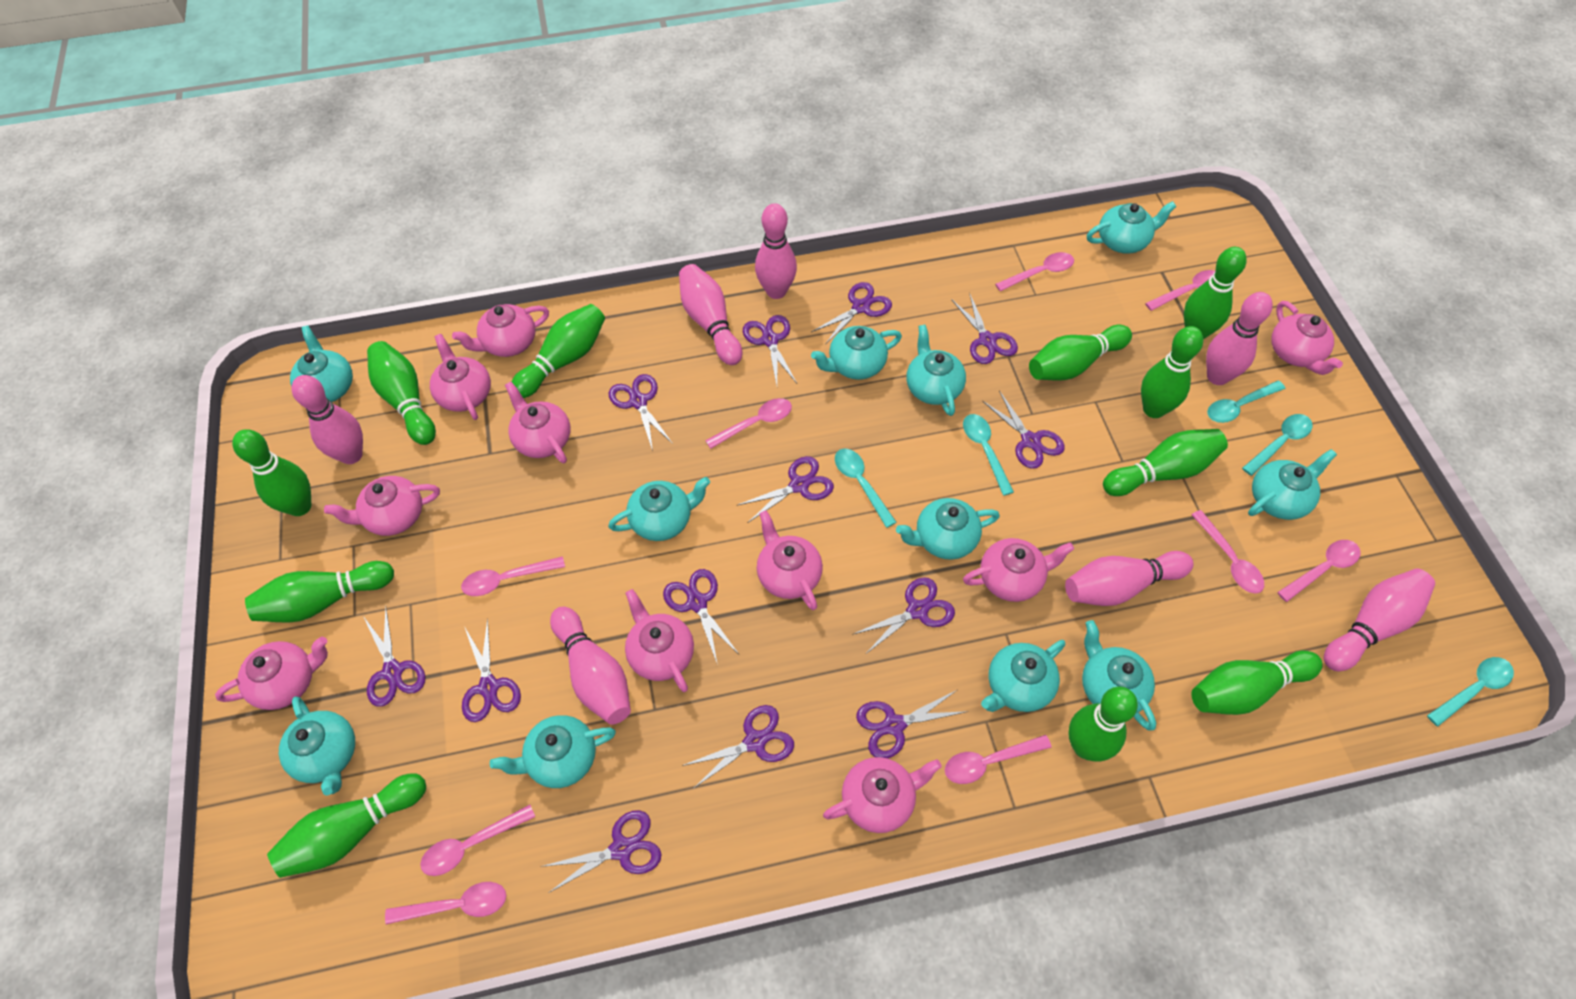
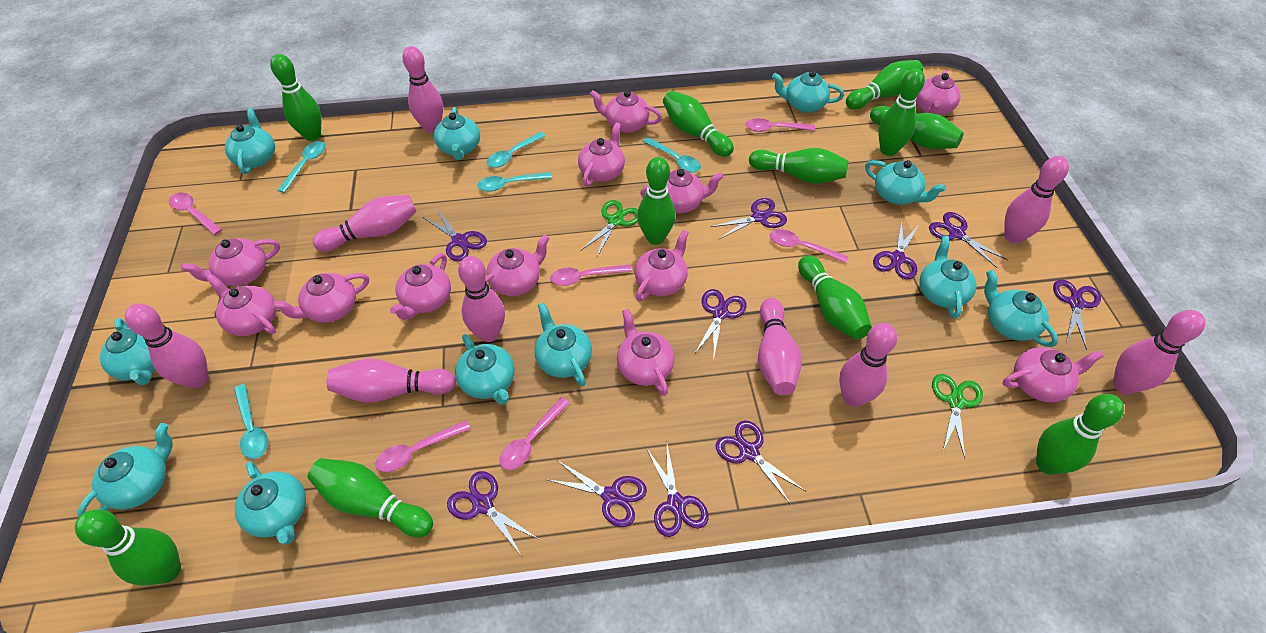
green scissors: none = 0 -> [582,200,638,258] [932,374,983,458] = 2
pink bowling pin: [291,375,363,464] [550,607,631,725] [679,264,742,365] [755,203,797,299] [1065,551,1194,606] [1206,292,1273,385] [1324,568,1435,672] = 7 -> [125,304,208,388] [313,195,417,252] [327,358,456,403] [402,46,443,133] [458,256,505,342] [758,298,802,395] [839,323,897,407] [1004,156,1069,244] [1113,310,1205,394] = 9
pink spoon: [385,882,506,925] [420,805,535,876] [461,556,565,596] [705,398,792,449] [945,735,1052,784] [995,252,1074,291] [1145,270,1215,311] [1191,510,1264,594] [1277,540,1361,602] = 9 -> [169,193,222,235] [375,420,471,472] [499,397,570,470] [550,264,632,286] [746,118,815,132] [770,229,848,263] = 6
pink teapot: [215,637,328,710] [324,476,440,536] [430,334,491,420] [452,304,549,357] [505,382,570,463] [625,589,694,692] [757,510,823,610] [823,757,942,833] [963,538,1074,602] [1271,301,1343,375] = 10 -> [181,238,280,286] [206,274,276,336] [272,273,369,323] [390,253,451,320] [485,234,549,296] [578,122,625,186] [590,90,662,133] [617,309,675,396] [635,230,689,301] [640,169,723,213] [916,70,961,115] [1003,347,1104,403] = 12
purple scissors: [363,607,425,707] [462,618,521,722] [541,810,662,893] [609,374,673,451] [663,569,739,662] [682,705,794,789] [736,456,834,523] [743,315,797,385] [811,282,892,345] [852,577,955,654] [856,690,968,758] [951,293,1018,364] [983,391,1065,469] = 13 -> [422,209,487,261] [447,471,538,556] [548,460,647,527] [646,445,709,537] [695,289,747,361] [710,198,787,239] [716,420,806,505] [873,219,919,279] [929,212,1008,268] [1053,279,1101,350] = 10

